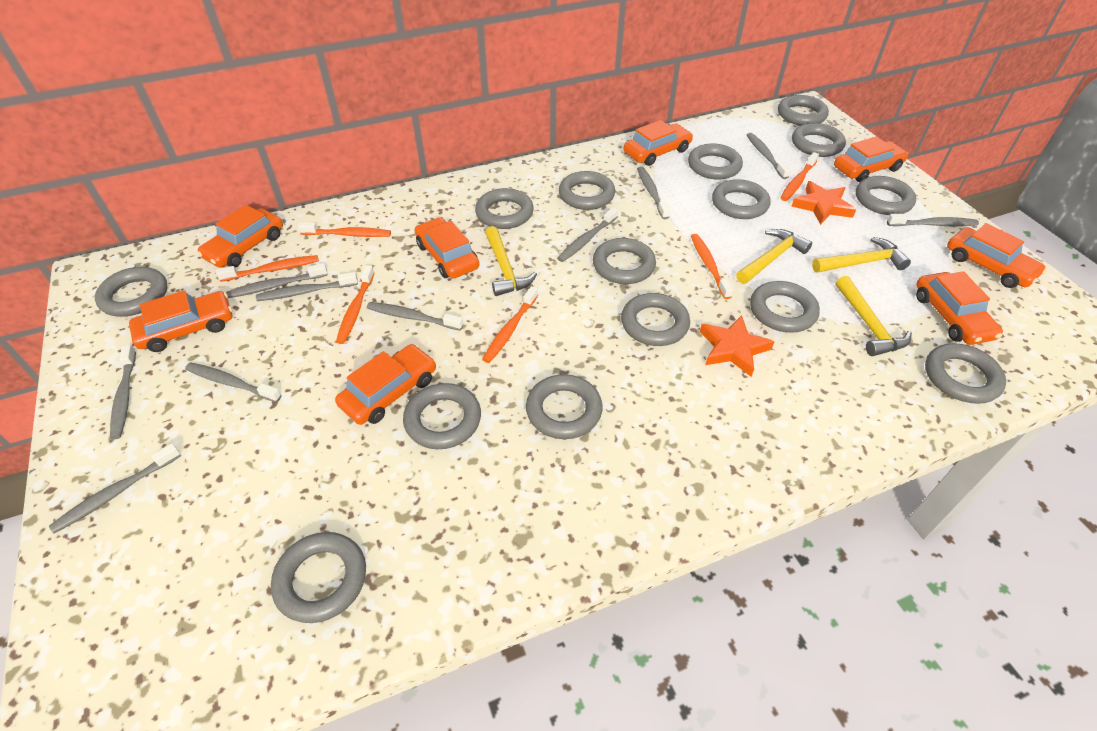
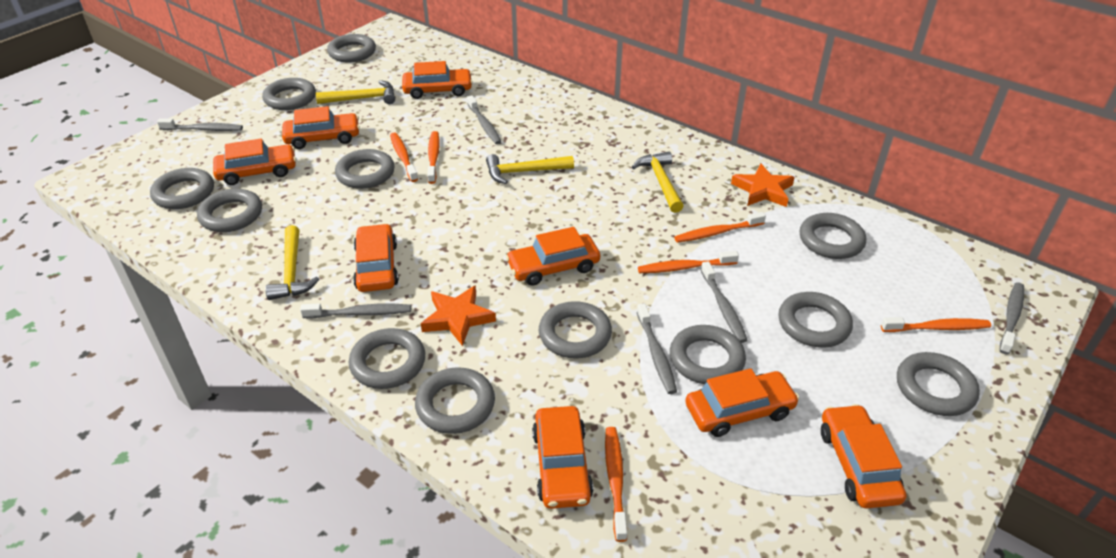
grey ring: [95,267,167,317] [271,532,366,623] [403,383,481,449] [475,188,534,229] [526,374,603,439] [559,171,615,210] [593,238,656,284] [621,293,690,346] [688,144,743,180] [712,179,771,219] [750,281,820,333] [778,95,829,126] [792,123,846,157] [856,176,916,215] [925,343,1006,404] = 15 -> [150,168,214,209] [197,188,262,232] [262,78,316,110] [327,34,376,63] [335,149,395,189] [349,328,425,389] [415,367,495,434] [539,301,612,358] [670,325,746,384] [779,292,853,348] [800,213,866,259] [897,352,980,416] = 12
grey toothbrush: [49,443,181,533] [110,345,136,439] [185,362,282,402] [226,263,328,298] [256,272,358,301] [367,302,463,330] [557,207,618,262] [637,166,670,219] [747,133,791,179] [887,214,979,226] = 10 -> [157,118,243,131] [300,303,411,318] [467,95,501,144] [637,303,677,394] [701,261,748,343] [1000,283,1024,355] = 6

